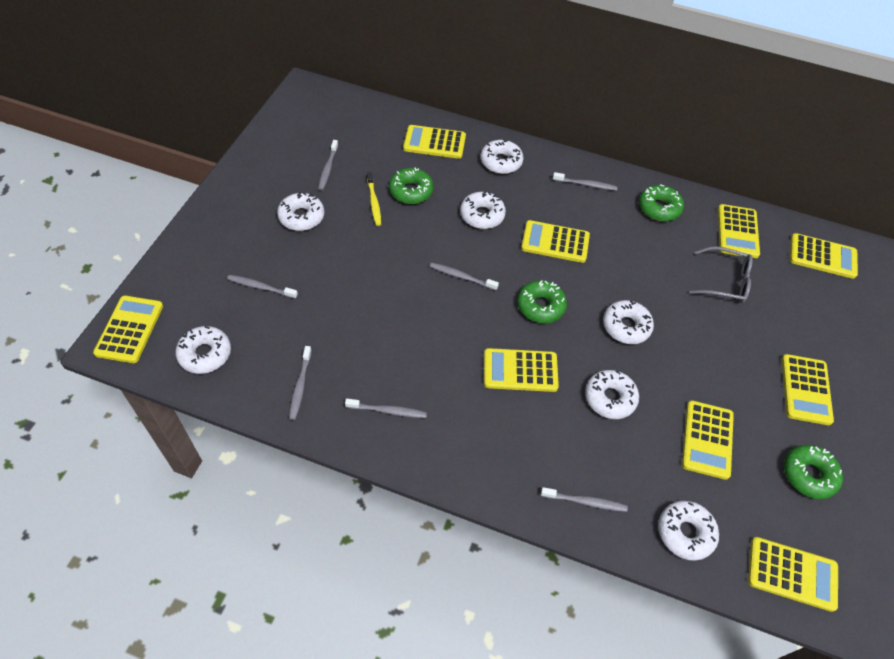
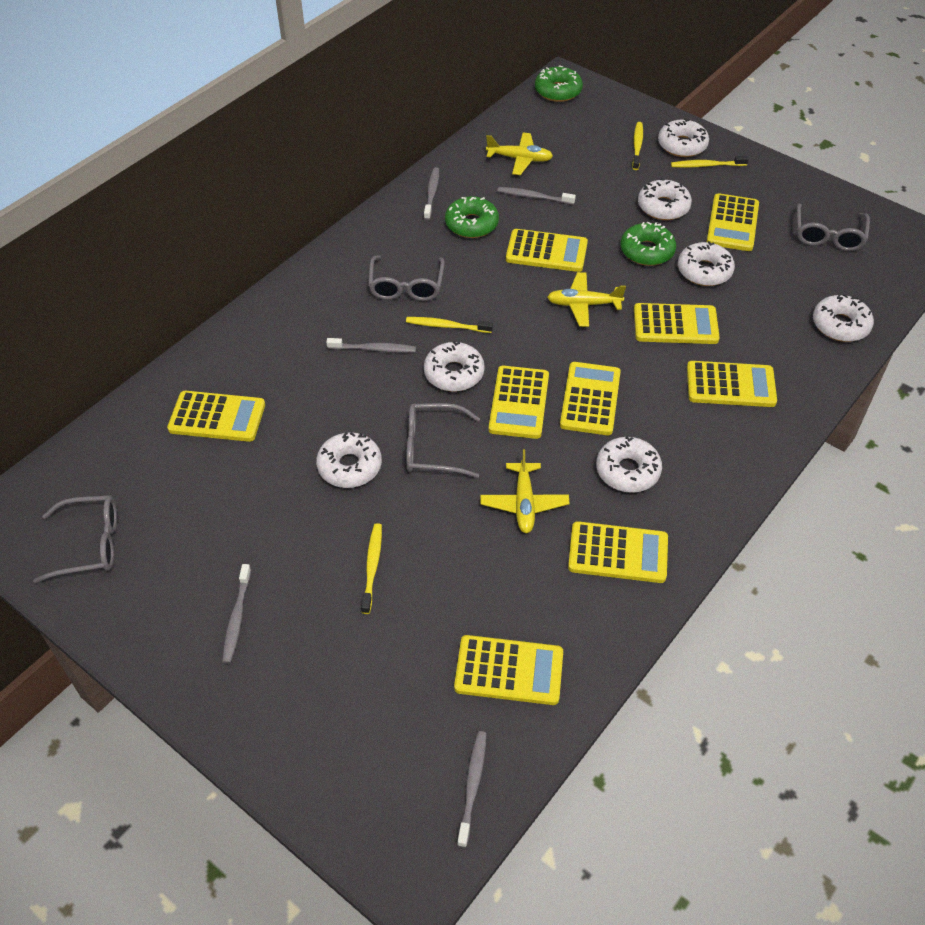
green donut: [389,168,434,204] [517,280,567,323] [639,184,684,221] [784,445,843,499] = 4 -> [445,197,499,238] [535,65,583,102] [620,222,676,266] = 3
grey glasses: [689,246,753,303] = 1 -> [33,495,117,583] [368,255,445,301] [406,403,480,478] [797,204,870,251] = 4
grey toothbrush: [227,275,298,299] [289,346,312,420] [318,140,338,191] [345,398,427,418] [430,262,499,290] [541,487,628,512] [553,172,618,191] = 7 -> [222,564,251,664] [326,338,416,353] [424,167,439,220] [457,731,487,848] [497,187,576,205] = 5
yellow plane: none = 0 -> [480,449,570,533] [486,132,553,175] [547,272,626,327] = 3
yellow toothbrush: [367,172,381,226] = 1 -> [361,523,382,614] [406,317,493,333] [632,122,643,170] [671,156,749,168] = 4

